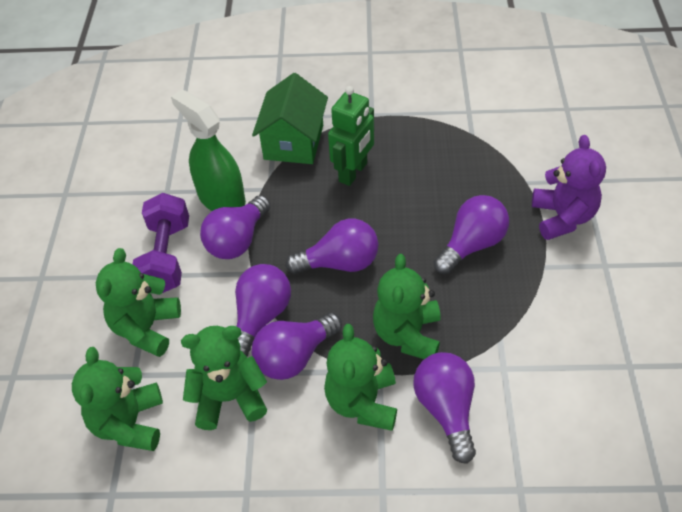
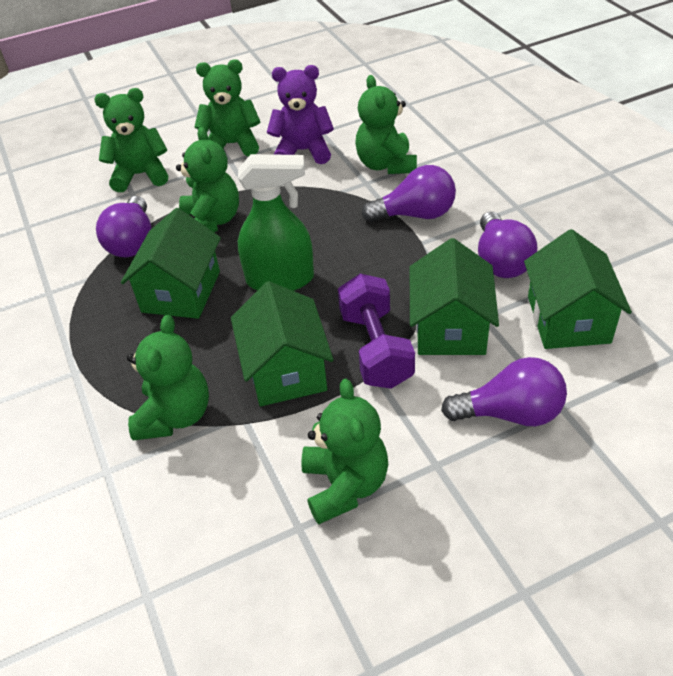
green house: [252,73,328,164] = 1 -> [121,208,221,319] [231,281,333,406] [410,238,499,355] [524,229,632,349] = 4
green robot: [328,86,374,186] = 1 -> none = 0
green teddy bear: [72,347,163,451] [96,248,181,357] [181,326,267,430] [324,324,397,431] [373,254,441,359] = 5 -> [95,88,168,192] [127,315,209,441] [176,127,239,232] [195,59,260,157] [301,379,388,524] [355,75,417,174] = 6
purple light bulb: [200,195,270,259] [235,264,291,356] [252,313,342,380] [286,219,378,274] [413,352,476,464] [434,195,509,274] = 6 -> [96,196,152,257] [362,165,456,222] [441,357,567,426] [478,212,537,278] = 4

